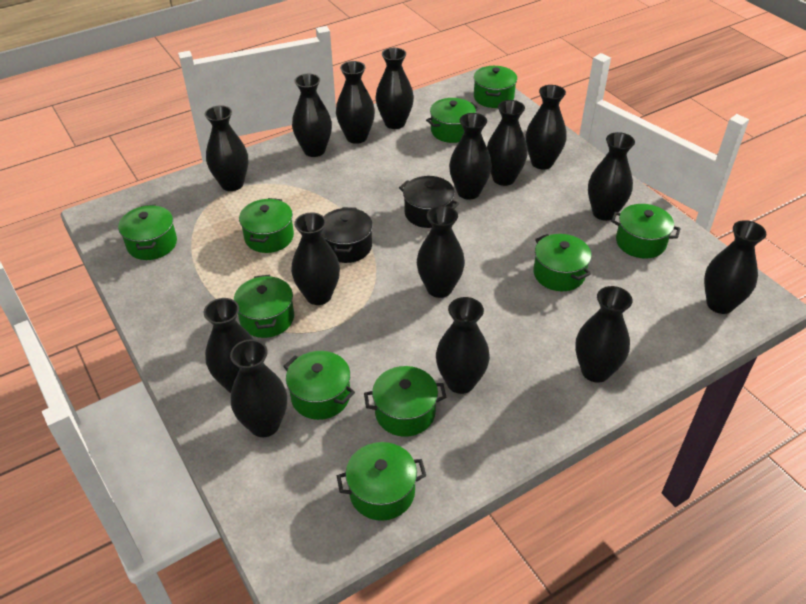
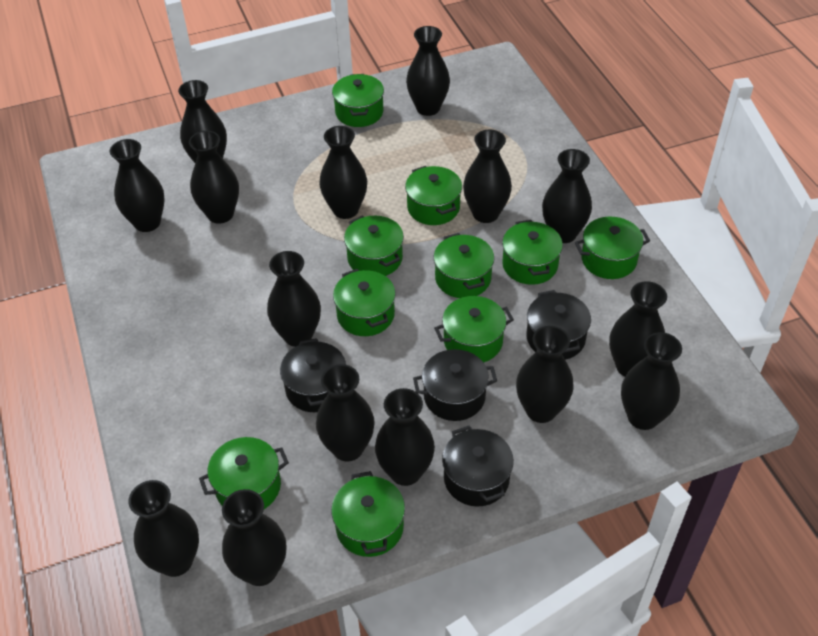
black pot: [322,207,373,263] [399,176,459,228] = 2 -> [280,338,346,412] [413,349,497,421] [442,425,514,507] [526,290,591,360] = 4

